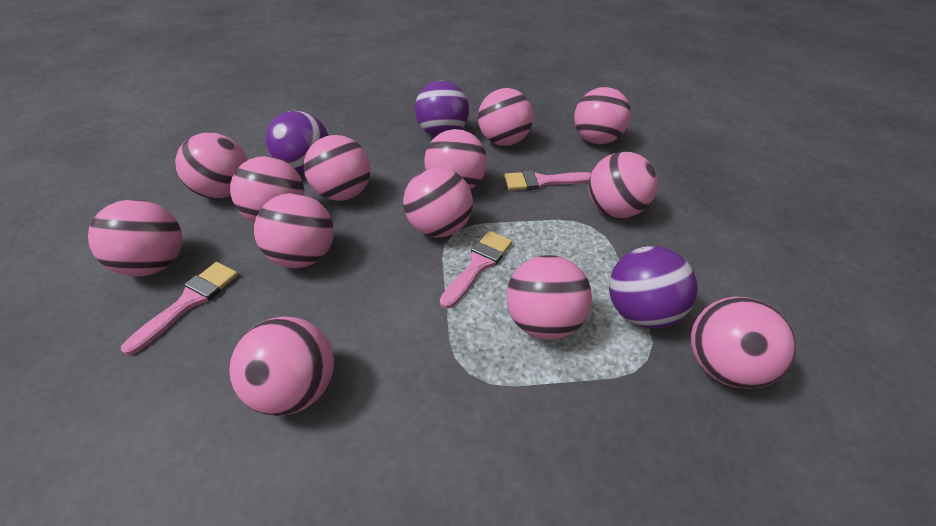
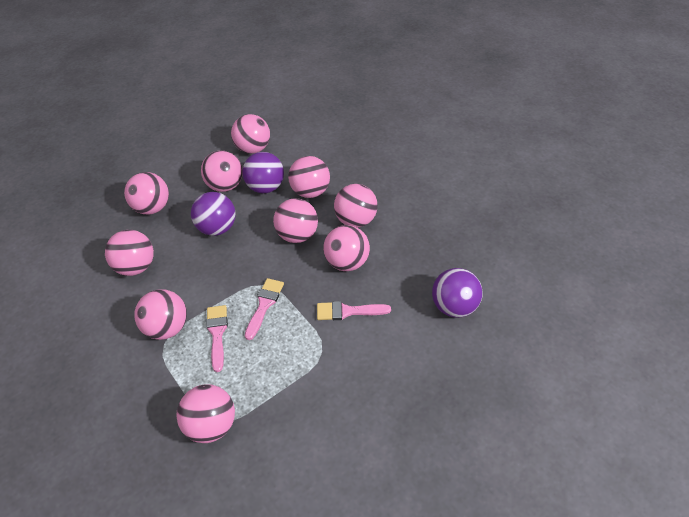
pink ball: [88,199,183,276] [175,133,248,199] [229,316,334,416] [230,156,305,223] [254,193,334,268] [304,135,371,201] [403,167,473,237] [424,129,487,190] [478,88,533,146] [506,255,592,340] [574,87,631,144] [588,152,658,218] [691,297,796,389] = 13 -> [105,230,154,276] [124,172,169,215] [134,289,187,340] [177,384,235,443] [201,150,243,192] [231,114,270,154] [273,198,318,243] [288,156,330,198] [323,225,370,271] [334,184,378,227] = 10

